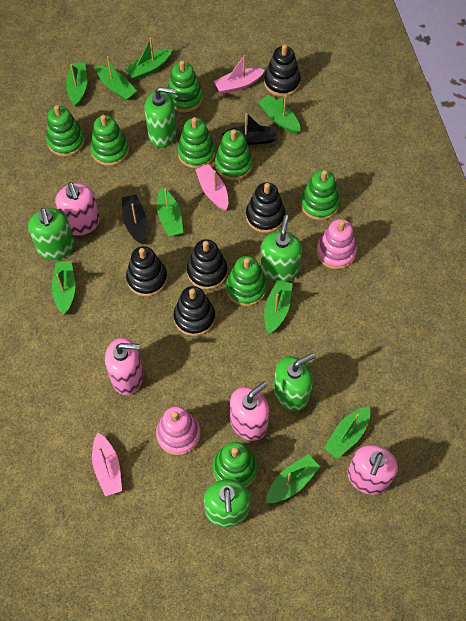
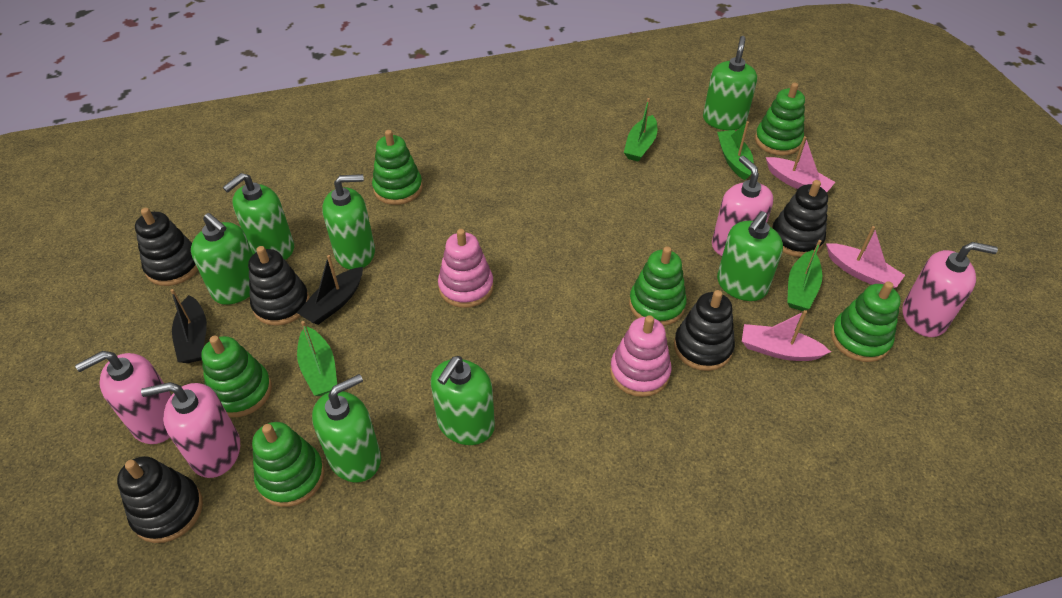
green boat: [52,261,75,315] [66,63,87,107] [96,56,137,101] [125,38,172,80] [157,187,183,236] [258,95,300,134] [264,279,293,334] [266,454,320,503] [324,407,370,459] = 9 -> [297,321,337,396] [624,98,657,162] [717,121,754,180] [787,240,822,311] = 4
green soap dispenser: [28,208,75,260] [144,87,177,147] [204,479,250,527] [261,215,302,282] [273,353,315,411] = 5 -> [191,213,253,305] [223,173,294,260] [312,374,381,482] [322,174,375,270] [431,356,495,445] [703,36,757,130] [717,211,783,301] = 7
green stacking toy: [46,105,85,157] [90,115,129,166] [168,60,203,112] [177,117,215,168] [212,442,257,487] [215,129,253,180] [226,256,267,306] [300,170,340,220] = 8 -> [201,336,272,417] [252,422,324,507] [372,130,423,205] [629,246,687,326] [755,83,805,156] [831,281,901,362] = 6

